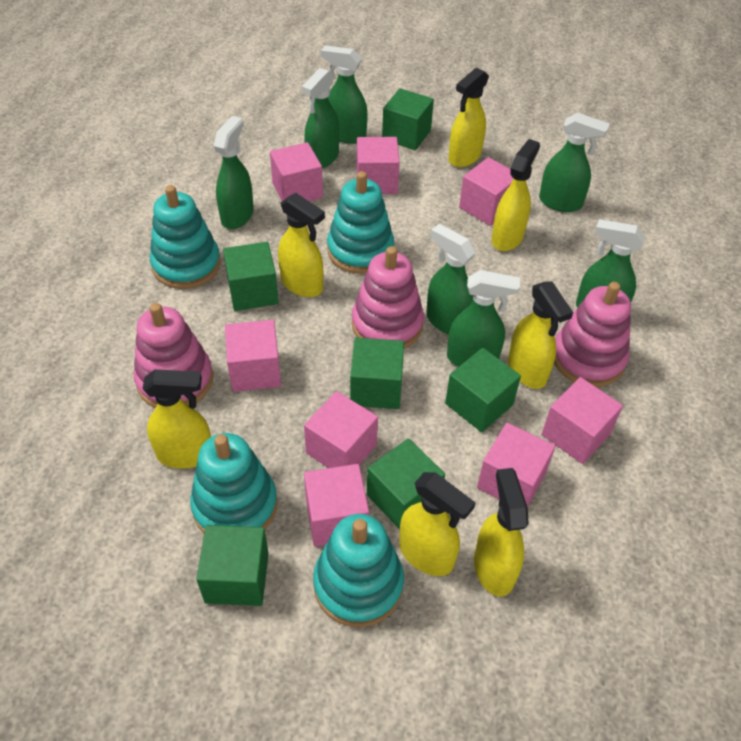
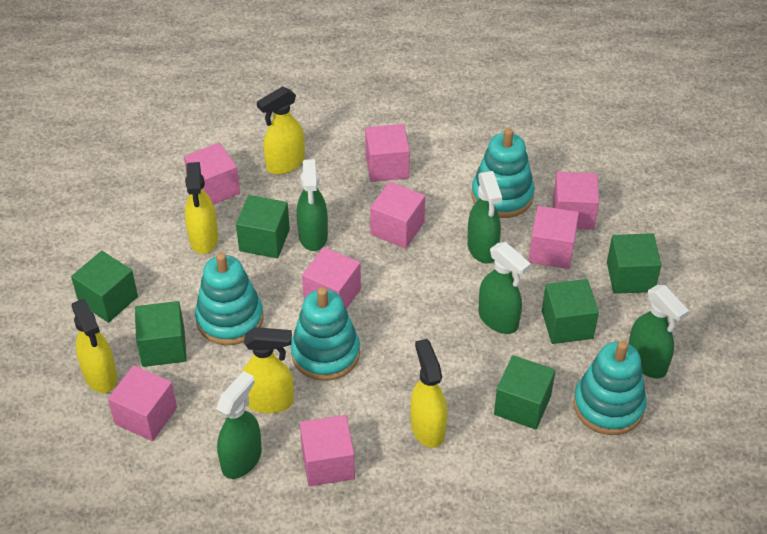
green spray bottle: [214,116,254,229] [302,68,339,168] [321,45,368,144] [427,224,476,335] [447,270,520,367] [539,112,610,212] [576,219,646,308] = 7 -> [216,371,262,479] [297,159,328,251] [467,171,502,264] [479,242,531,334] [629,285,689,378] = 5
pink stacking toy: [134,303,213,408] [352,246,424,348] [554,282,631,387] = 3 -> none = 0
yellow spray bottle: [142,369,211,469] [278,193,325,297] [399,472,476,576] [448,67,489,167] [474,468,529,597] [491,139,540,251] [508,281,573,389] = 7 -> [71,299,118,393] [185,162,218,254] [242,327,294,413] [257,86,305,175] [410,339,447,448] = 5

